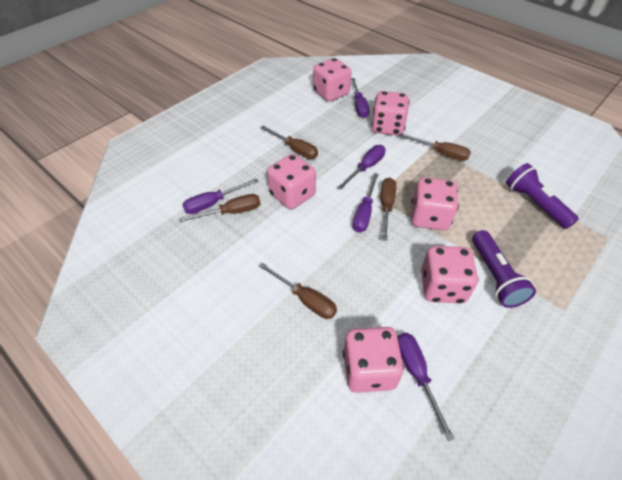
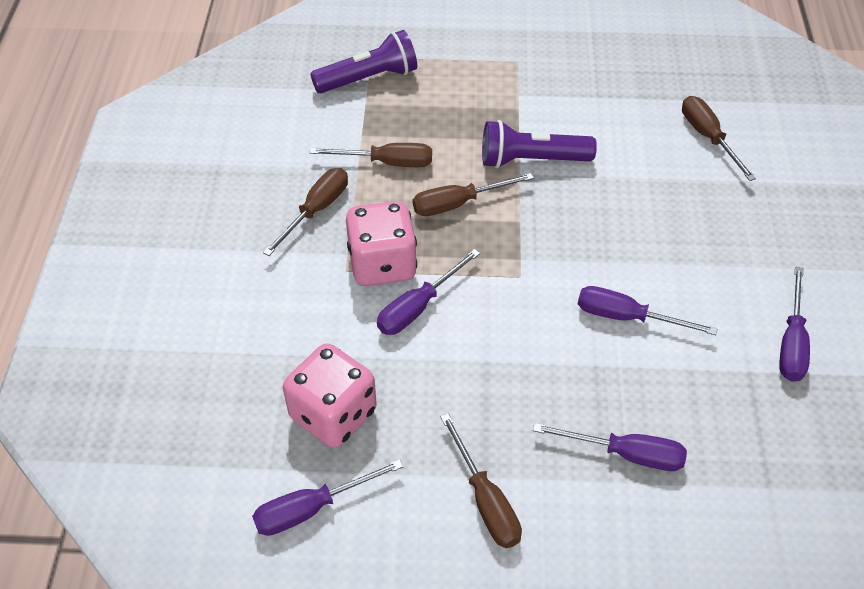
pink dice: [267,154,316,209] [313,58,351,101] [343,327,404,393] [371,91,409,136] [411,177,459,230] [421,246,478,303] = 6 -> [283,343,377,448] [346,201,417,286] = 2

